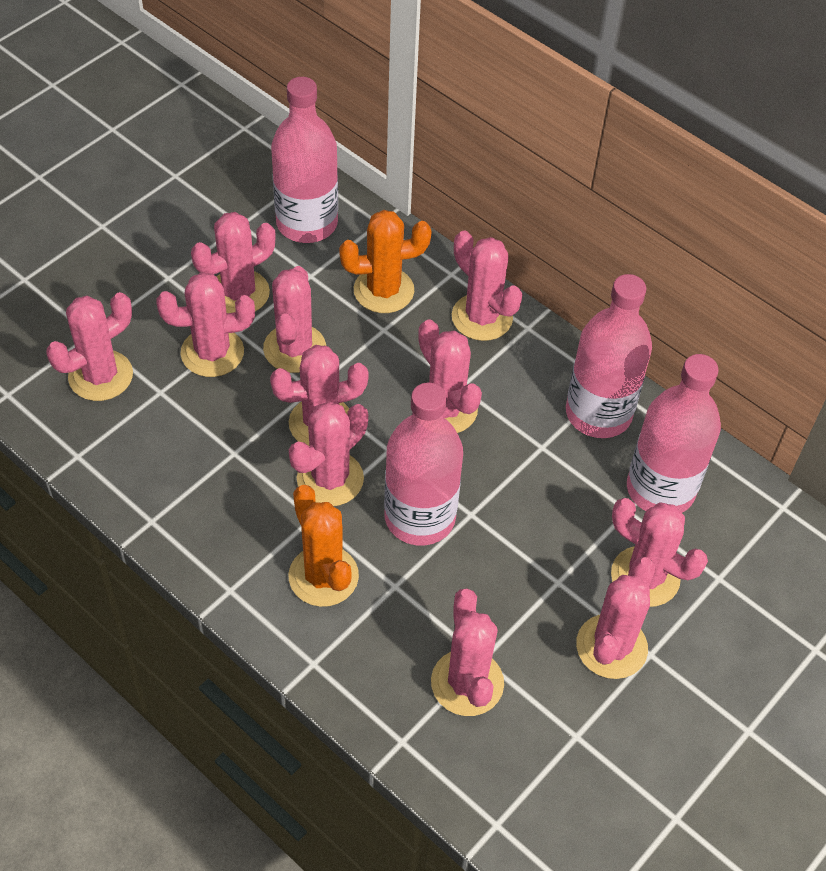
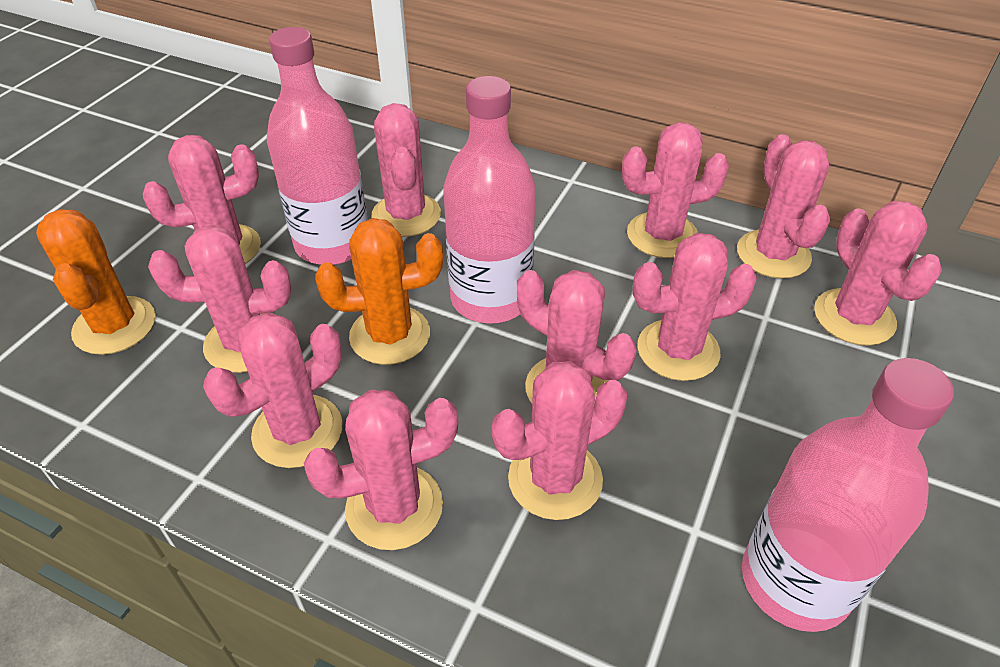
pink bottle: [271,77,338,243] [384,382,463,545] [566,274,652,438] [627,354,721,513] = 4 -> [267,27,368,265] [443,76,536,324] [742,358,954,632] = 3

